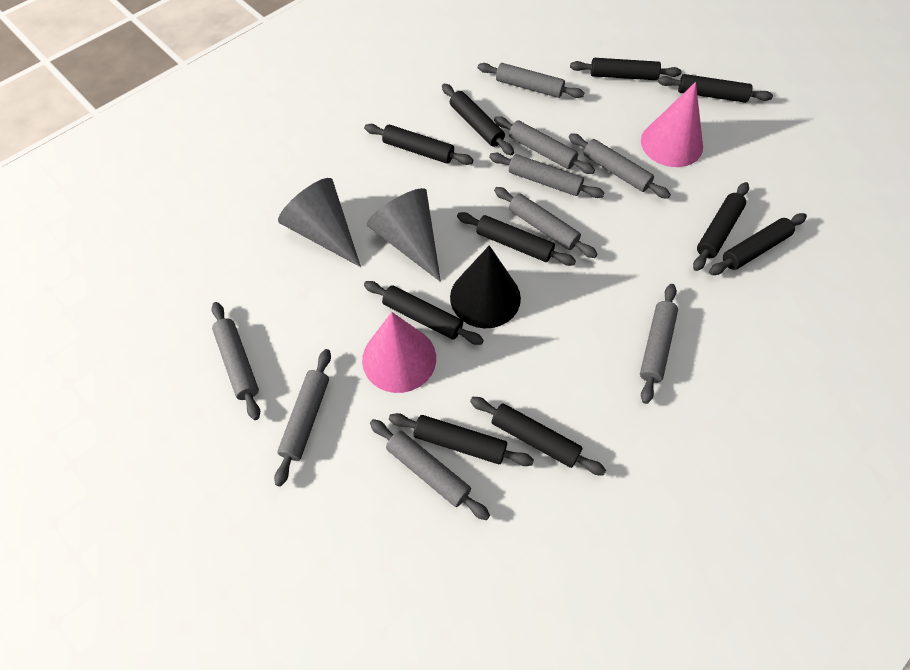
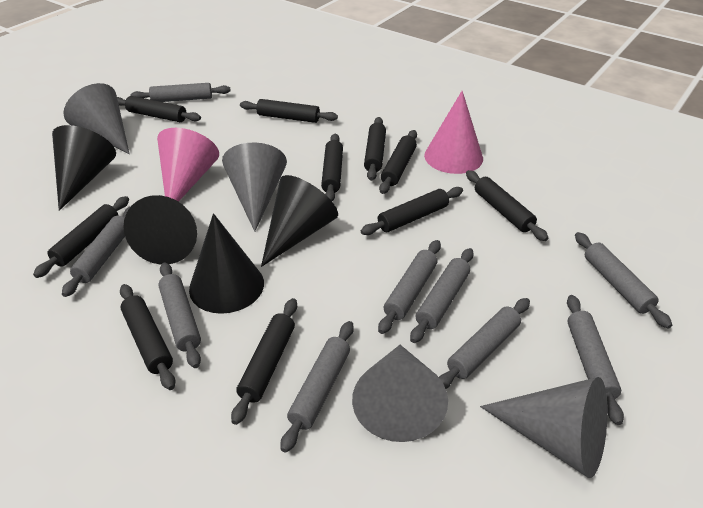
black cone: [450,245,521,328] = 1 -> [52,125,116,211] [123,195,197,265] [189,213,264,314] [261,175,338,267] = 4
grey cone: [278,178,361,267] [367,188,441,282] = 2 -> [63,83,130,154] [222,143,287,232] [352,345,448,442] [480,377,608,478] = 4

